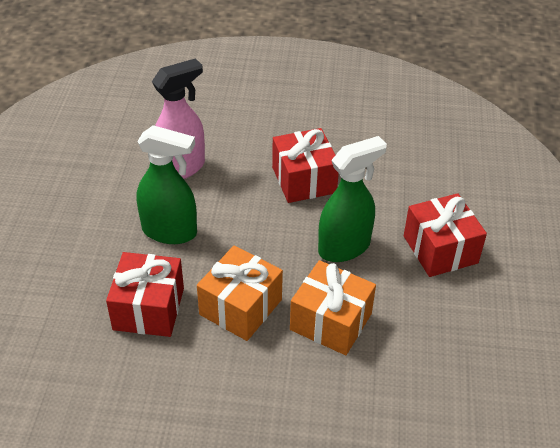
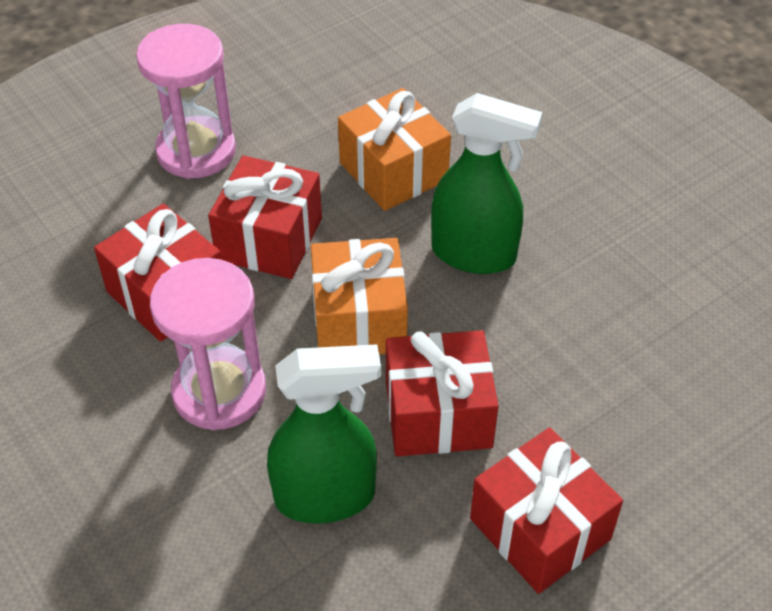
pink hourglass: none = 0 -> [136,24,236,179] [150,258,266,430] = 2
pink spray bottle: [152,58,205,179] = 1 -> none = 0
red gift: [106,252,184,337] [272,128,339,203] [404,193,487,277] = 3 -> [94,203,222,342] [208,155,322,279] [386,330,499,457] [470,428,623,594] = 4

